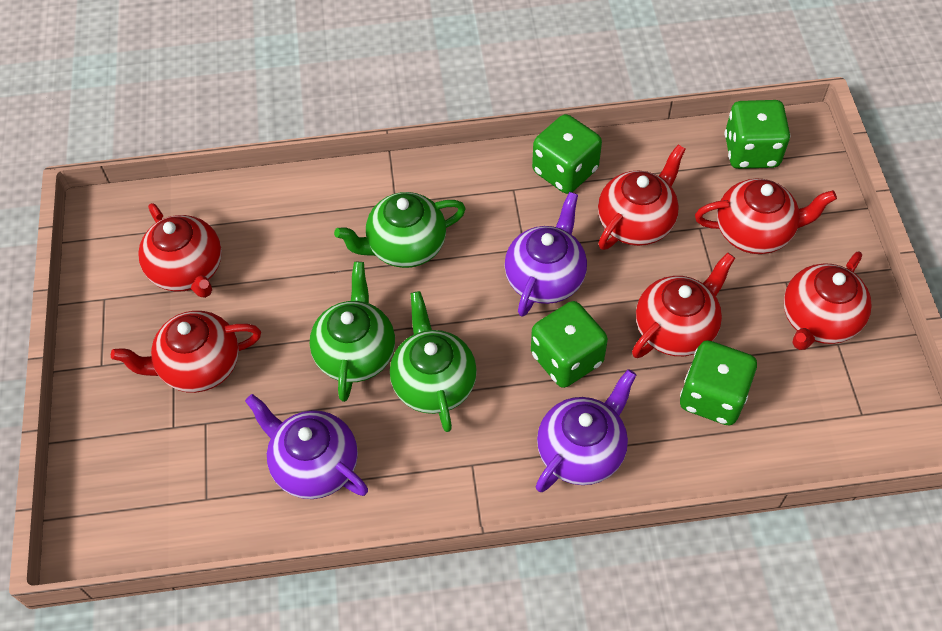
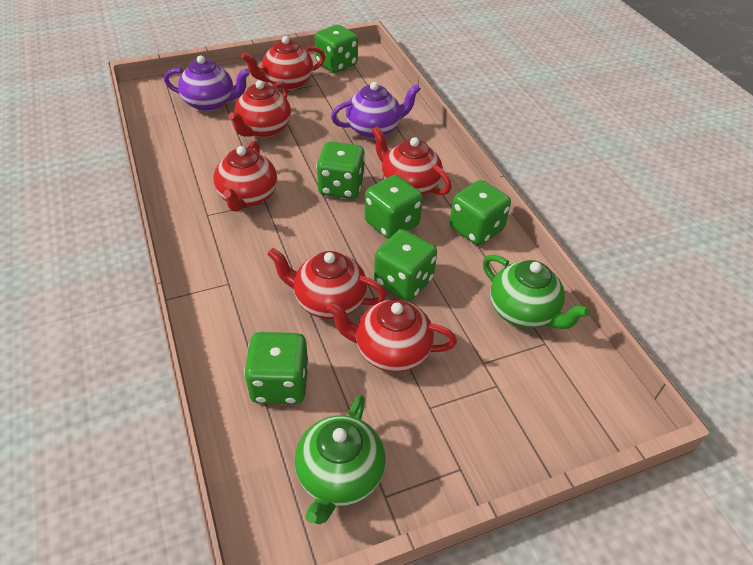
green dice: [531,301,608,388] [532,114,602,194] [680,340,757,425] [725,100,790,169] = 4 -> [244,332,309,404] [314,25,358,73] [316,142,365,199] [365,175,423,239] [374,229,437,301] [450,180,511,245] = 6
green teapot: [310,262,395,402] [334,192,466,268] [390,291,477,432] = 3 -> [295,394,386,524] [483,255,590,329] = 2
purple teapot: [245,394,368,499] [505,192,587,317] [536,369,636,492] = 3 -> [164,56,250,112] [331,82,421,139] = 2

